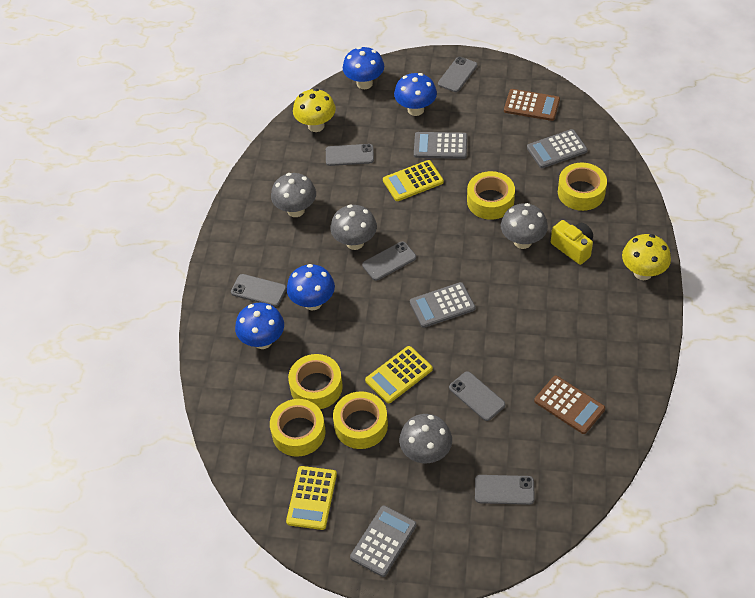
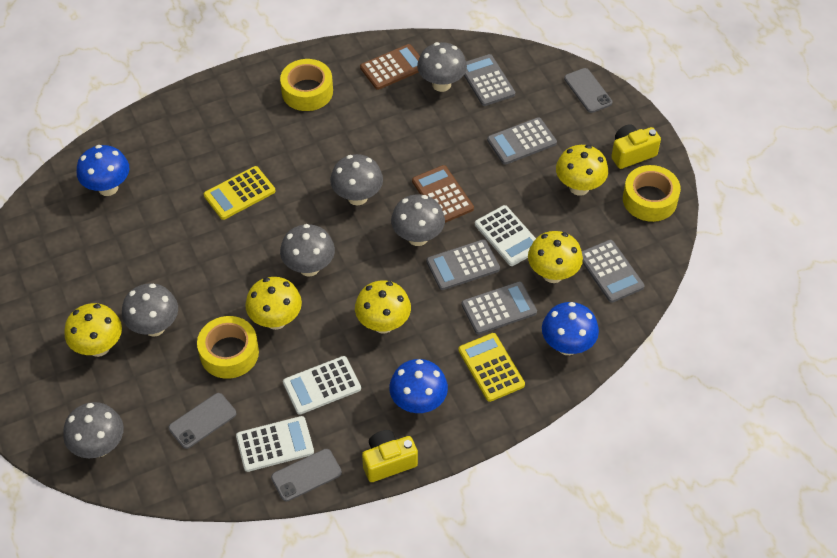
blue mushroom: [235,303,284,349] [287,264,335,311] [343,47,384,89] [394,73,437,116] = 4 -> [77,145,129,196] [389,359,448,413] [542,302,599,355] = 3
grey calculator: [350,505,416,577] [410,282,475,328] [414,132,467,159] [527,129,588,168] = 4 -> [426,239,500,290] [462,281,537,335] [464,54,515,106] [487,117,557,165] [582,240,645,303] = 5
grey mushroom: [271,173,316,217] [330,204,377,250] [399,414,452,463] [501,203,548,249] = 4 -> [63,402,124,458] [122,283,178,337] [280,224,335,277] [330,154,383,206] [391,194,445,246] [417,42,467,92] = 6
grey phone: [231,274,287,307] [326,144,374,166] [362,242,416,281] [438,57,477,92] [449,371,505,421] [475,475,535,505] = 6 -> [169,393,236,449] [271,449,342,501] [564,68,612,113] = 3
white calculator: none = 0 -> [236,416,314,472] [283,356,361,415] [475,205,536,266] = 3
yellow calculator: [286,466,337,530] [365,346,433,403] [383,160,444,201] = 3 -> [204,166,275,220] [458,333,525,402] = 2
yellow camera: [551,220,593,265] = 1 -> [362,430,418,482] [611,124,661,169] = 2
yellow mushroom: [293,88,336,132] [622,234,671,280] = 2 -> [64,303,122,357] [245,277,302,330] [355,281,411,333] [528,231,583,283] [556,145,608,196] = 5
yellow tape: [270,399,326,457] [288,354,343,409] [333,391,388,449] [467,171,515,220] [558,162,607,211] = 5 -> [197,316,259,379] [280,59,333,111] [623,165,681,222] = 3

